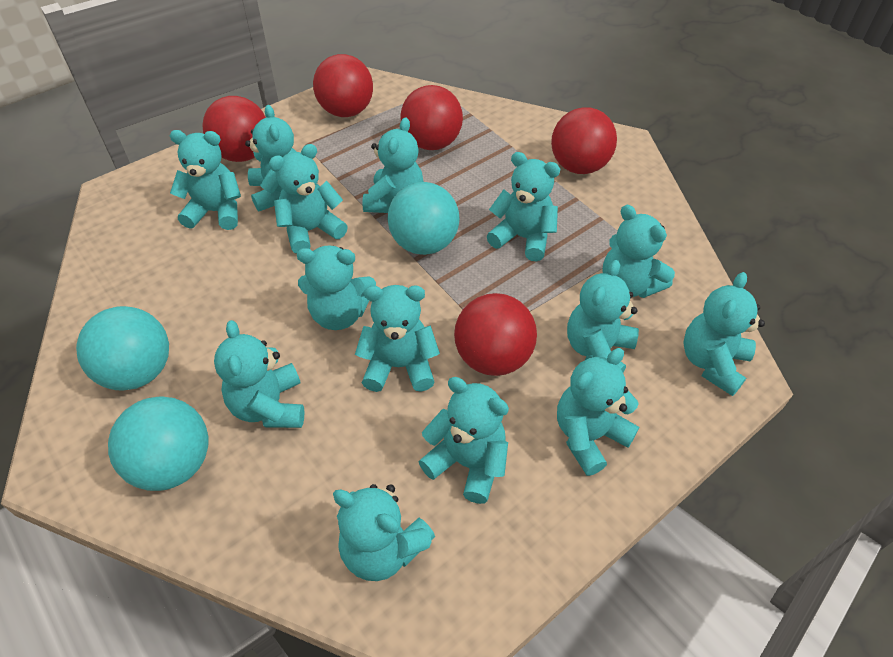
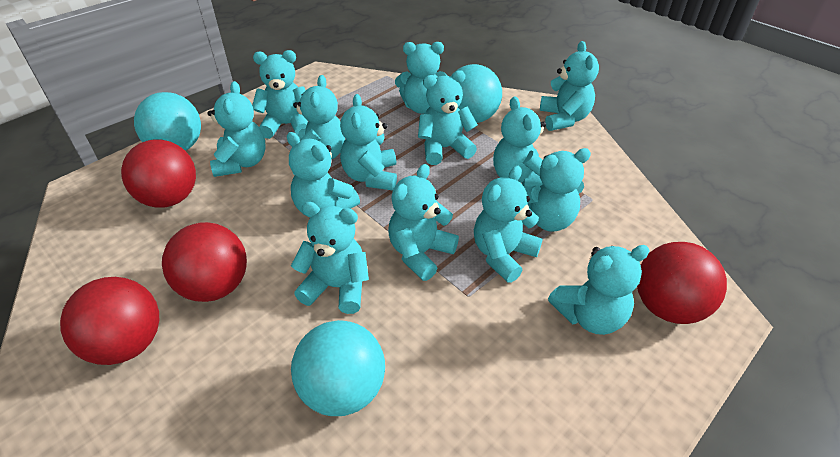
red ball: [202,96,266,162] [313,54,373,117] [400,85,463,150] [454,293,537,376] [551,107,617,174] = 5 -> [60,277,159,365] [121,139,196,208] [162,222,247,302] [637,242,727,324] = 4

